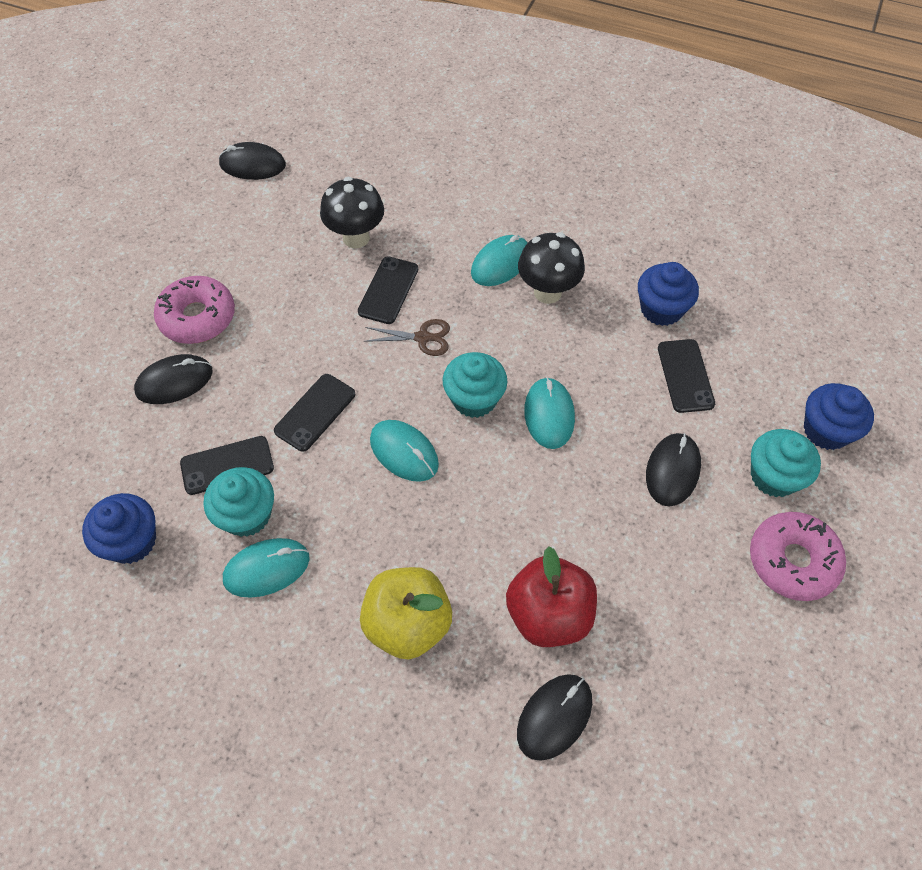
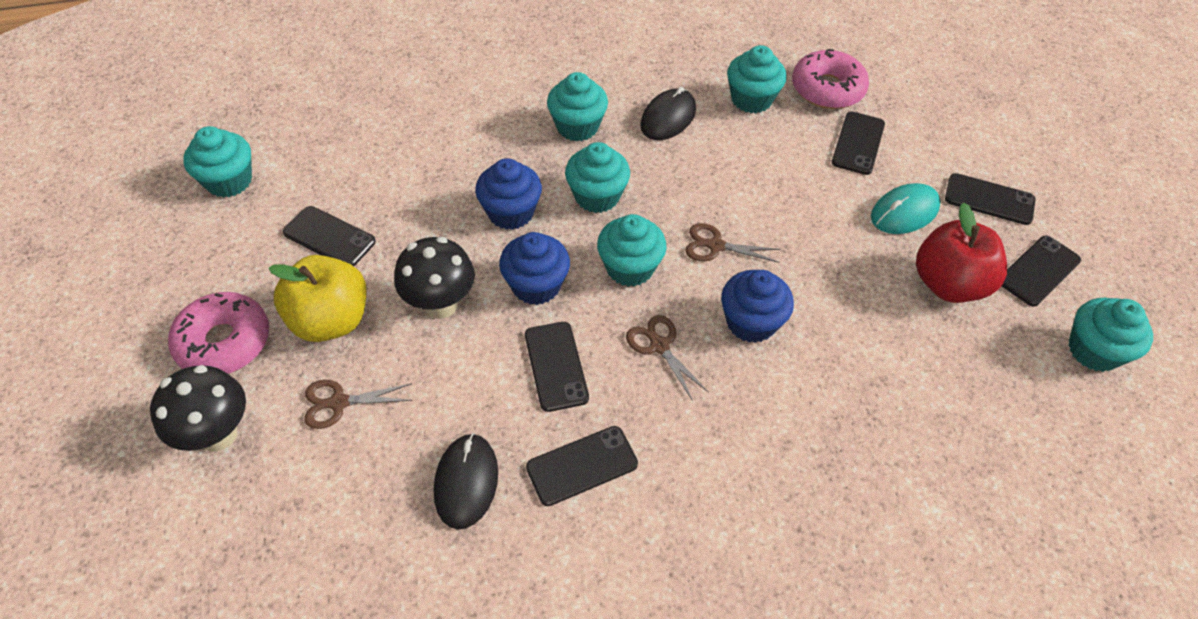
black mouse: [134,354,213,404] [219,142,286,180] [517,674,592,761] [646,433,701,506] = 4 -> [434,433,498,530] [640,87,696,140] = 2
black phone: [180,436,274,495] [274,374,355,452] [358,256,418,324] [658,339,715,413] = 4 -> [283,206,376,266] [525,322,589,412] [526,426,638,506] [832,112,885,175] [945,173,1036,225] [1002,236,1081,307] = 6
brown scissors: [364,319,450,356] = 1 -> [304,380,413,429] [626,315,709,401] [685,223,781,263] = 3
turquoise cupcake: [203,467,274,537] [443,352,507,418] [751,429,821,497] = 3 -> [183,126,252,198] [547,72,608,141] [565,142,630,213] [597,214,667,287] [727,45,787,113] [1068,298,1153,372] = 6
turquoise mouse: [223,538,310,598] [370,420,439,482] [471,235,528,286] [524,377,575,449] = 4 -> [871,183,941,234] = 1

